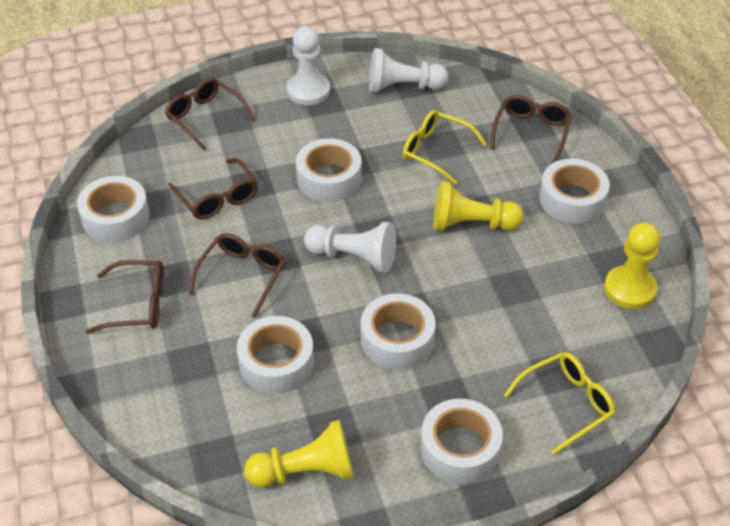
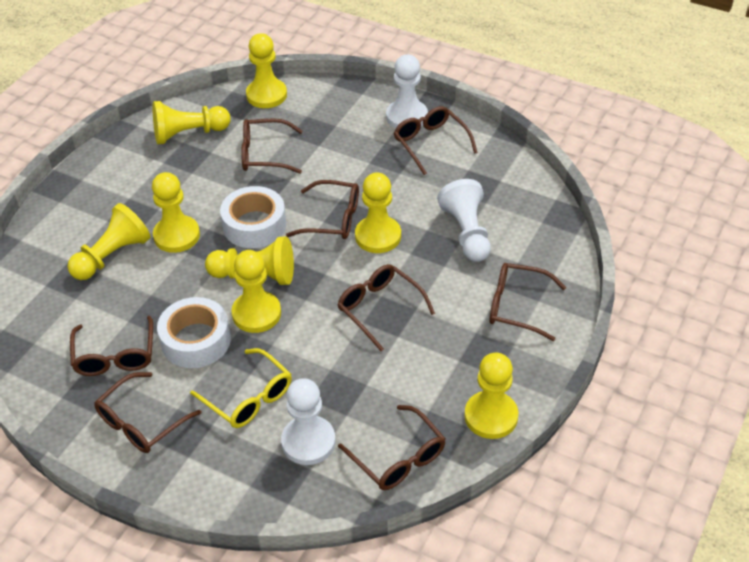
brown glasses: [86,260,164,334] [165,78,255,151] [168,158,258,220] [188,233,286,318] [490,95,572,163] = 5 -> [70,316,153,376] [94,372,202,453] [241,118,303,174] [286,180,359,239] [337,264,435,351] [338,405,446,490] [394,106,478,175] [490,263,566,341] = 8
white tape: [77,176,150,242] [237,316,314,394] [296,138,362,202] [361,293,435,370] [420,399,503,484] [539,159,610,224] = 6 -> [157,297,231,368] [220,186,286,248] = 2
yellow glasses: [403,110,487,185] [504,352,615,455] = 2 -> [190,348,292,428] = 1
yellow pawn: [244,420,353,488] [433,181,524,231] [604,223,660,309] = 3 -> [67,203,150,280] [152,101,231,144] [152,172,200,253] [205,236,294,285] [231,250,281,333] [246,33,287,108] [355,172,401,253] [464,353,518,439] = 8

